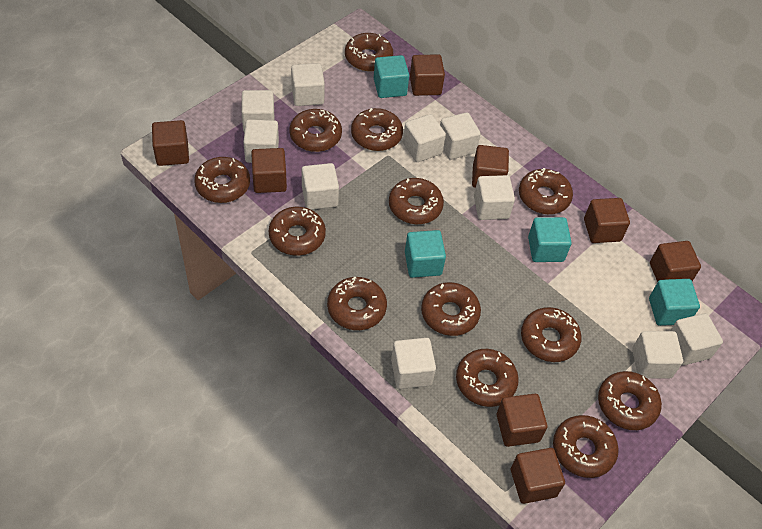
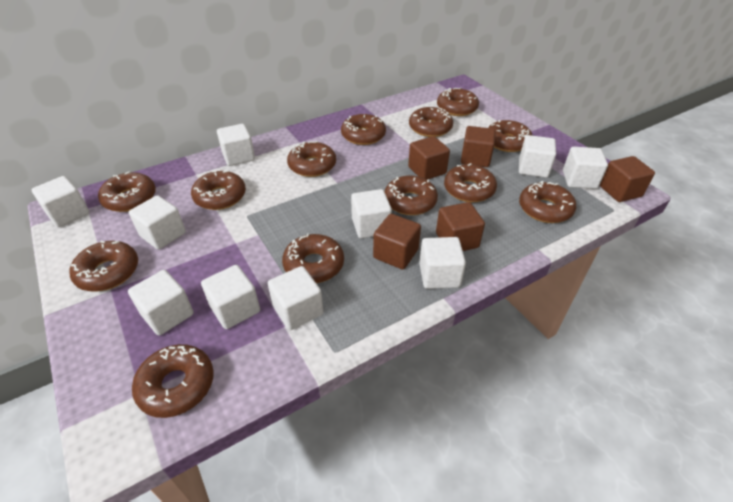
brown cube: [152,120,189,166] [251,148,287,193] [410,54,445,96] [472,145,509,188] [497,394,548,447] [511,448,565,504] [584,198,630,243] [650,241,701,282] = 8 -> [373,214,421,269] [408,136,450,180] [436,202,485,251] [461,126,496,167] [600,156,655,202] = 5
turquoise cube: [374,55,409,98] [405,230,446,278] [528,217,572,262] [649,279,700,326] = 4 -> none = 0

